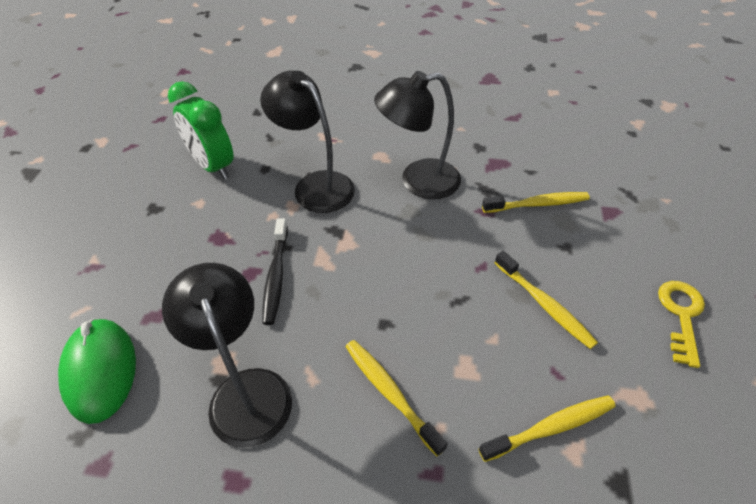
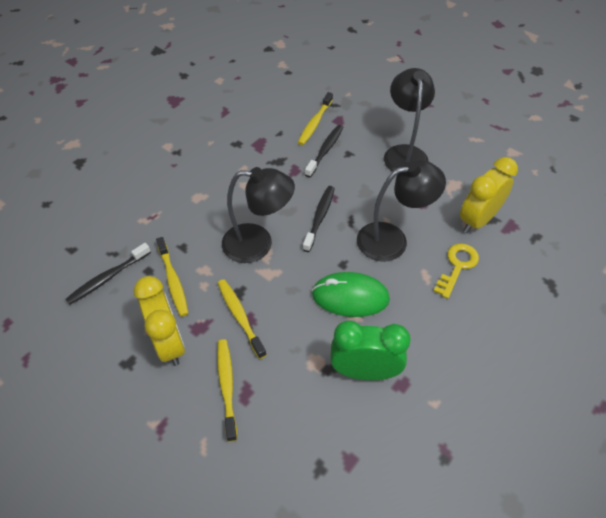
black toothbrush: [262,218,288,325] = 1 -> [65,243,151,305] [302,186,335,252] [305,125,343,178] = 3
yellow clock: none = 0 -> [133,276,185,366] [460,157,518,233] = 2

